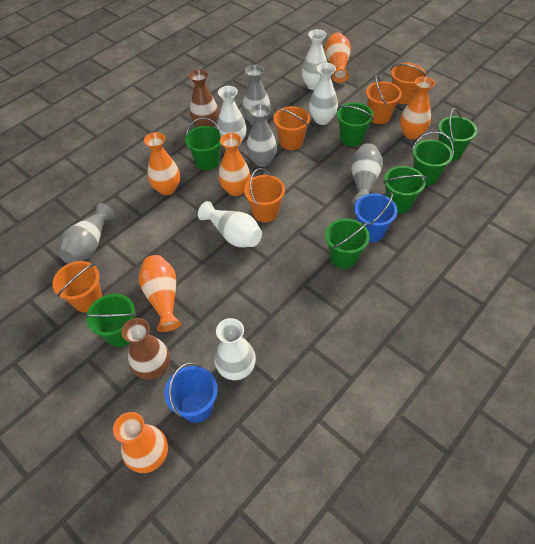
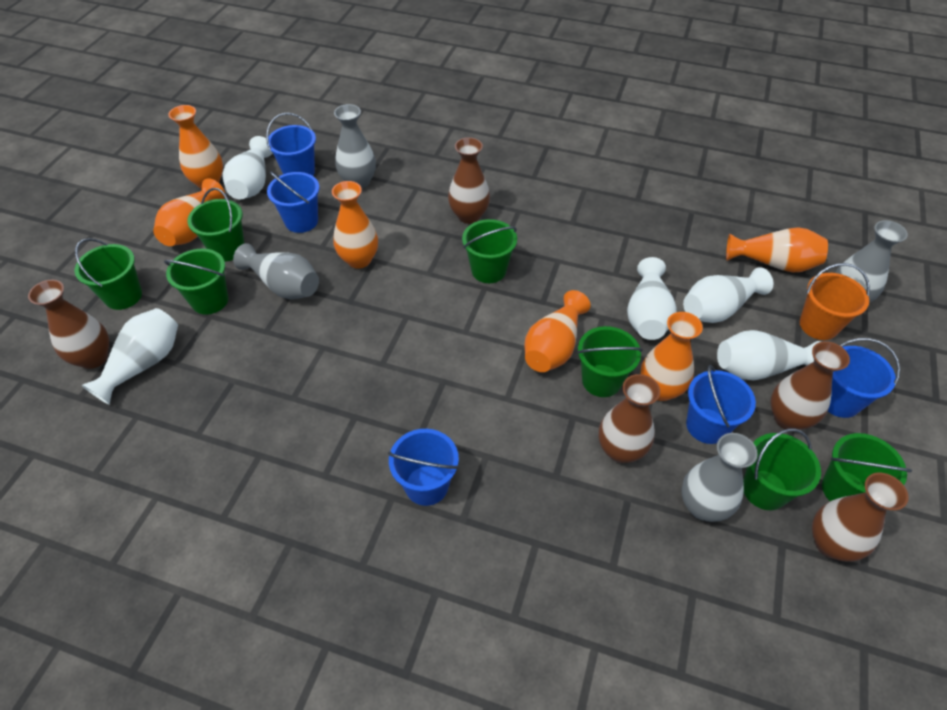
blue bucket: [164,363,218,423] [354,192,397,242] = 2 -> [266,113,316,176] [267,171,320,233] [388,429,459,506] [686,365,756,444] [828,338,900,418] = 5
brown vase: [121,318,170,380] [189,69,219,127] = 2 -> [28,279,109,369] [448,137,490,224] [599,374,660,463] [771,341,850,430] [812,472,909,562] = 5
orange bucket: [53,261,102,312] [244,168,285,222] [273,106,310,150] [366,75,402,124] [391,63,426,104] = 5 -> [800,263,870,340] = 1

